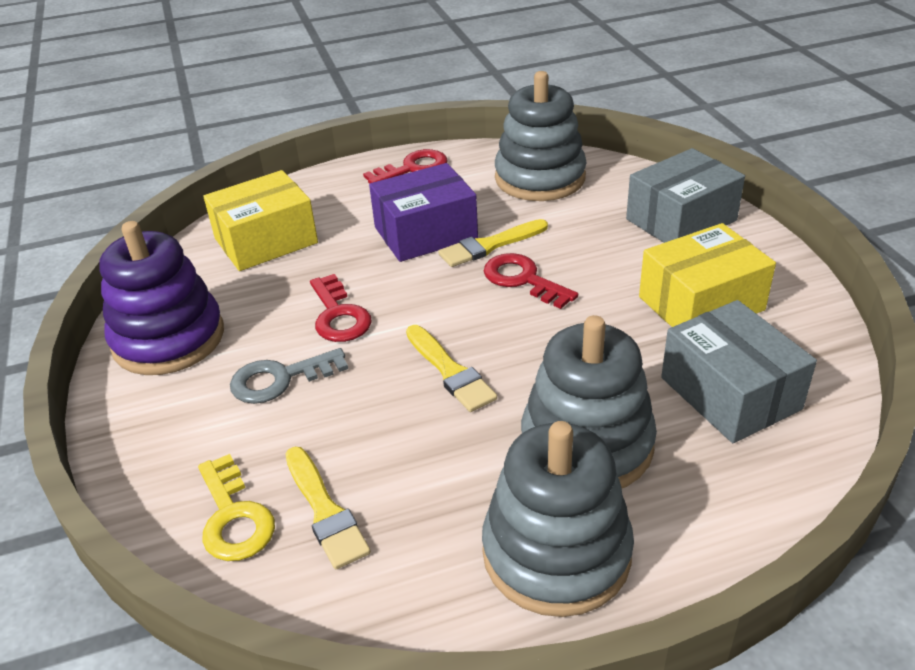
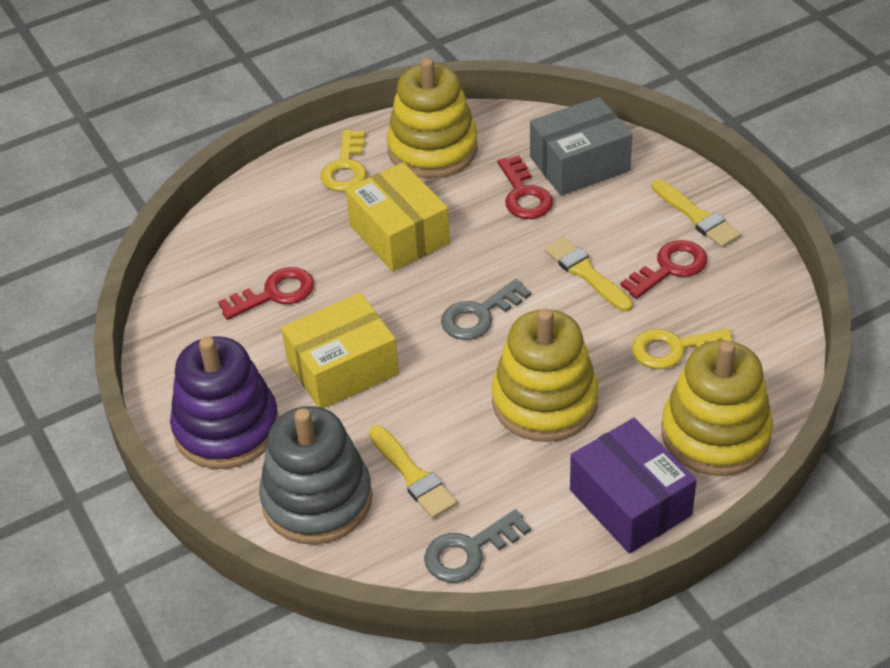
grey box: [626,148,745,243] [661,300,817,443] = 2 -> [530,97,632,195] = 1
grey key: [230,348,348,404] = 1 -> [424,509,531,583] [441,279,531,340] = 2
grey stacking toy: [482,421,634,617] [495,71,587,201] [521,315,657,488] = 3 -> [259,406,372,544] = 1
yellow key: [198,454,275,561] = 1 -> [320,130,367,192] [632,328,732,369] = 2
yellow stacking toy: none = 0 -> [386,58,478,179] [492,309,599,442] [661,340,773,476] = 3

